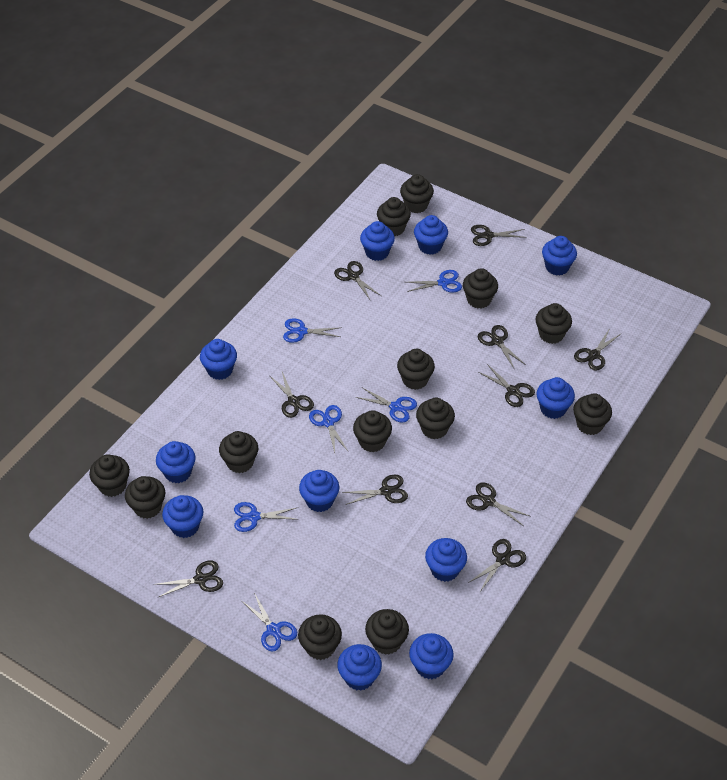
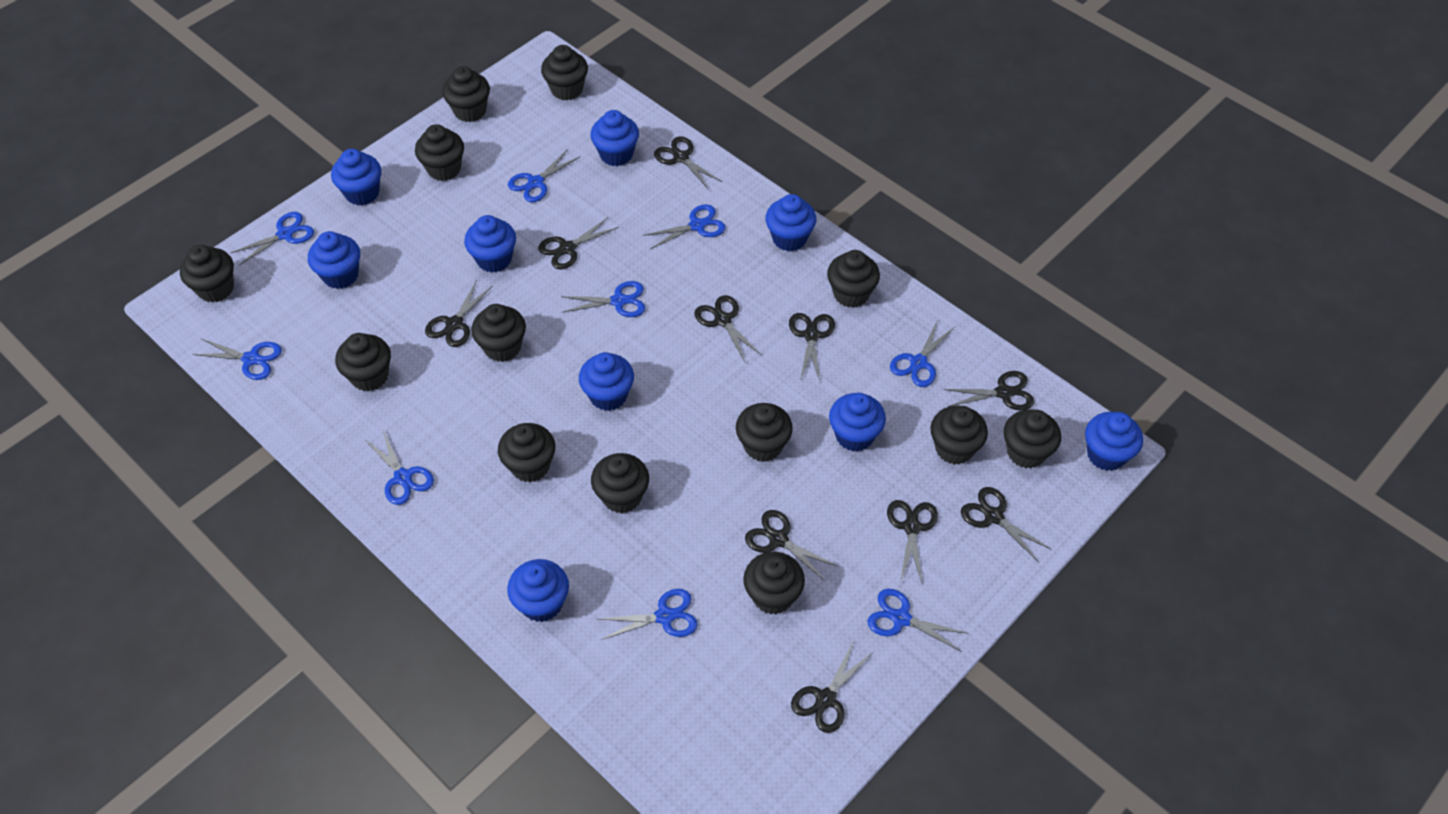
blue cupcake: [156,441,196,483] [162,495,203,538] [200,339,237,380] [299,470,339,512] [337,644,382,691] [360,221,395,261] [409,633,454,679] [414,215,448,255] [425,538,467,582] [537,377,575,419] [542,236,577,276] = 11 -> [308,231,360,289] [331,149,381,206] [464,215,516,273] [507,559,569,622] [579,352,634,411] [590,110,639,166] [765,194,816,251] [829,393,886,452] [1085,412,1143,471] = 9
blue scissors: [234,502,299,532] [242,593,297,652] [283,318,342,343] [309,405,349,453] [355,387,417,423] [407,270,462,293] = 6 -> [193,339,282,380] [231,212,314,265] [365,431,434,505] [508,149,580,203] [561,281,645,317] [600,589,698,640] [643,204,726,249] [868,589,969,652] [890,320,955,387] = 9

